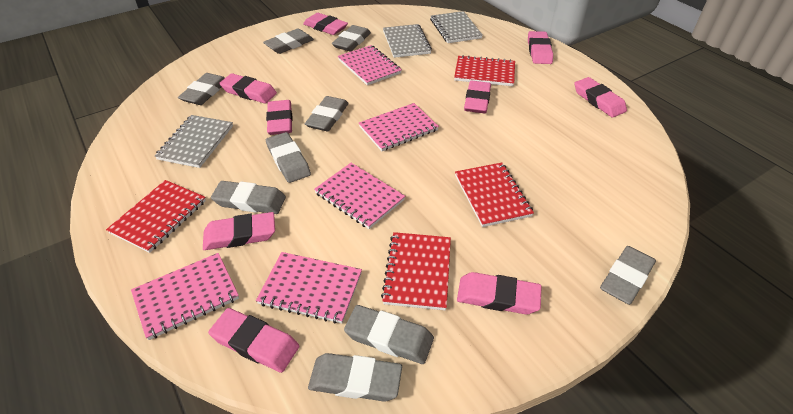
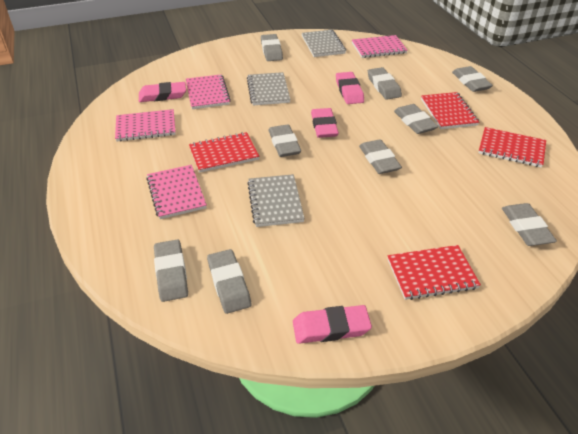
pink eraser: [203,212,275,250] [208,308,299,373] [219,73,277,104] [266,100,293,135] [303,13,348,35] [457,272,542,314] [464,81,491,113] [528,31,553,64] [574,77,627,118] = 9 -> [139,82,186,102] [293,305,372,344] [311,108,339,138] [336,72,364,104] = 4
pink notebook: [131,253,239,340] [256,252,362,324] [314,163,405,229] [338,45,402,86] [359,103,439,151] = 5 -> [115,109,176,141] [146,165,207,219] [186,74,231,109] [352,35,407,58] = 4

